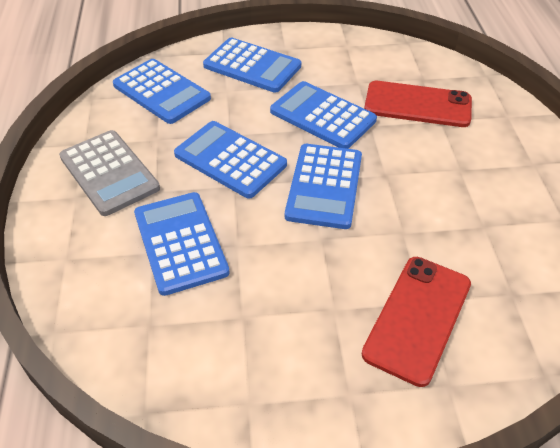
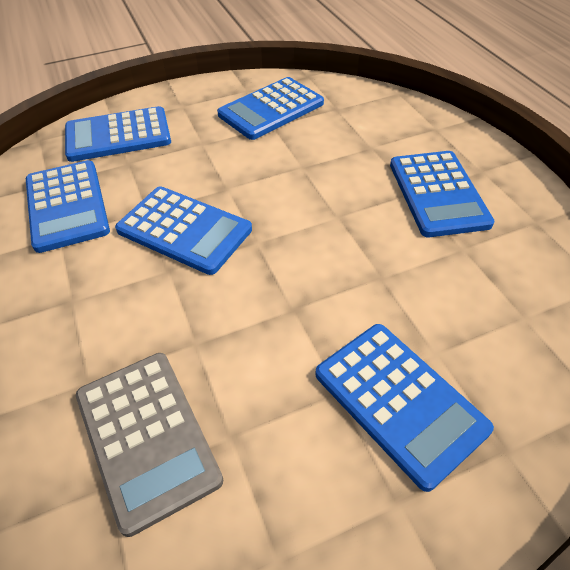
red phone: [362,257,471,387] [364,81,472,127] = 2 -> none = 0

